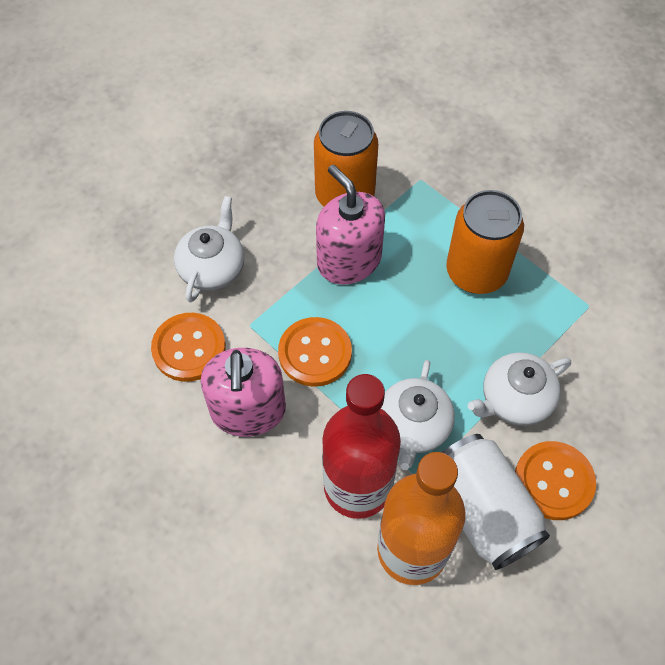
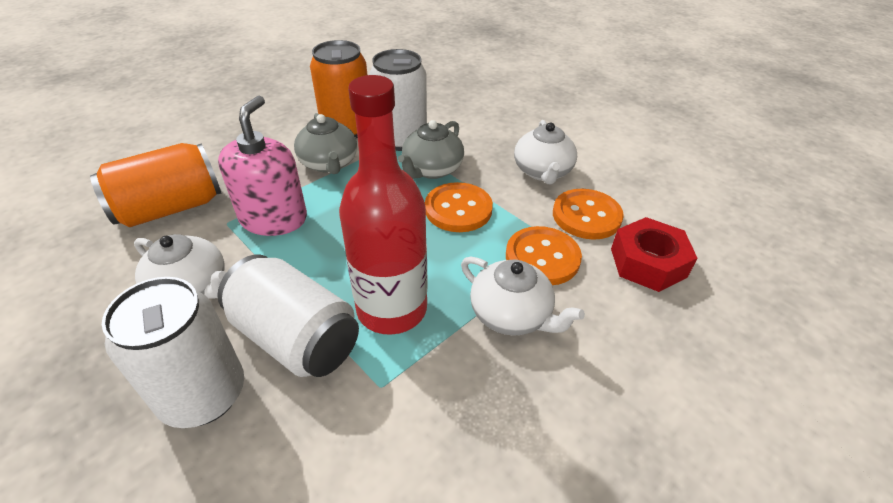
grey teapot: none = 0 -> [294,113,357,174] [398,120,464,179] = 2
orange bottle: [377,452,465,585] = 1 -> none = 0
pink soap dispenser: [201,348,286,437] [316,165,385,284] = 2 -> [218,96,307,236] = 1
red nut: none = 0 -> [611,217,697,292] = 1
white can: [442,434,550,570] = 1 -> [102,277,244,428] [217,255,359,377] [369,49,427,151] = 3

